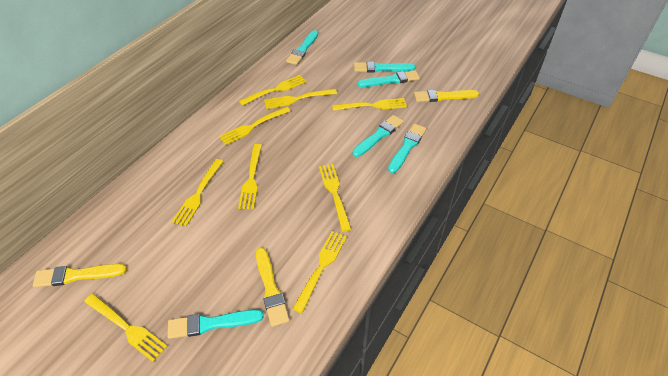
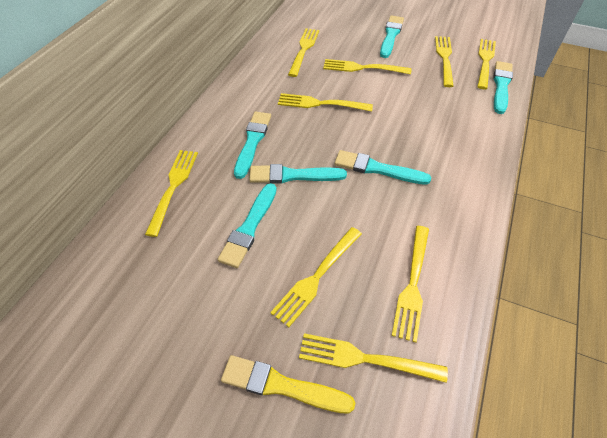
yellow brush: [33,264,127,288] [256,247,290,327] [414,90,479,102] = 3 -> [221,355,355,413] = 1

